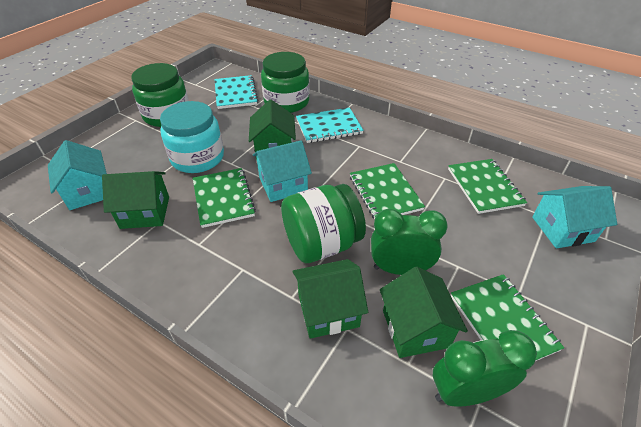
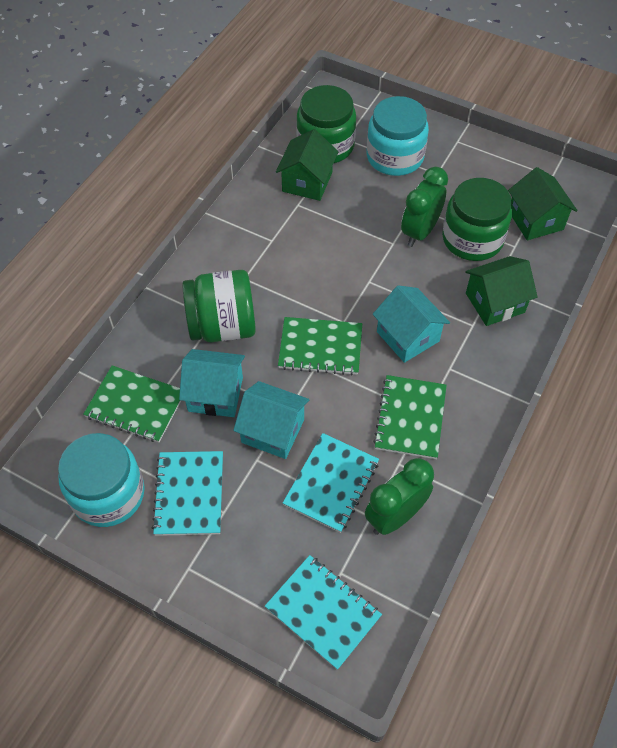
green house: [102,171,169,229] [249,100,296,160] [292,259,368,339] [380,267,468,358] = 4 -> [276,129,338,201] [465,256,538,326] [508,167,577,240] = 3
green notebook: [193,168,256,228] [350,163,425,219] [448,159,527,214] [451,274,564,361] = 4 -> [83,365,181,442] [278,317,362,375] [373,375,447,459] = 3
turquoise jar: [160,101,224,173] = 1 -> [58,433,145,527] [367,96,429,176] = 2
turquoise notebook: [214,75,258,109] [296,107,364,143] = 2 -> [152,451,223,536] [265,555,382,670] [283,433,379,533] = 3

